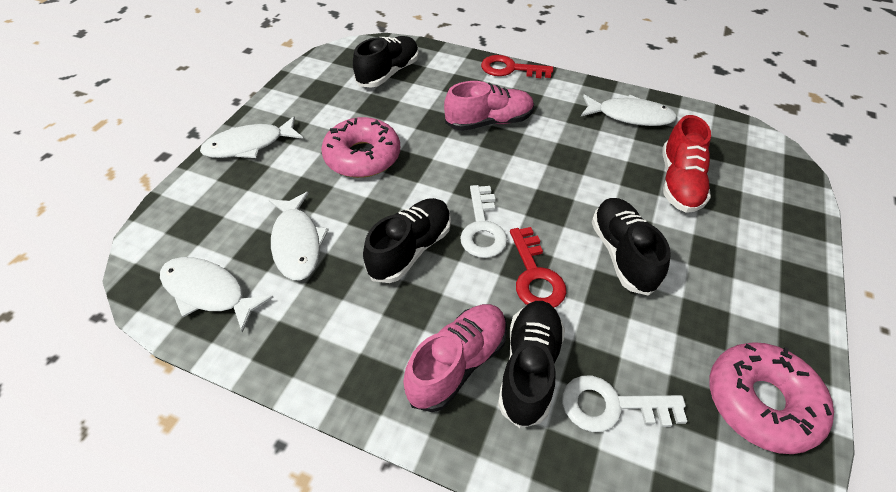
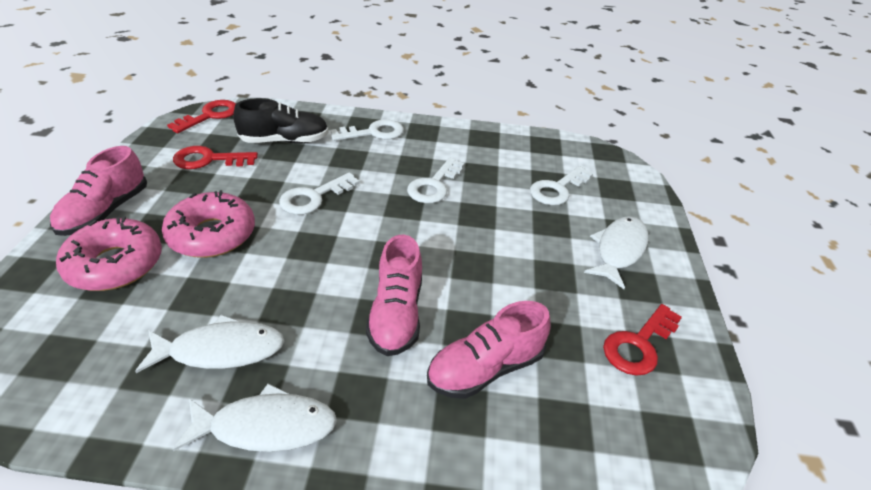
black shoe: [353,36,419,88] [363,198,451,283] [498,301,565,428] [592,198,671,296] = 4 -> [233,98,329,144] = 1
pink shoe: [403,304,507,412] [444,81,534,131] = 2 -> [50,146,147,236] [366,234,422,356] [427,301,550,399] = 3
red key: [481,55,553,78] [510,227,566,307] = 2 -> [167,100,236,133] [173,146,258,169] [603,304,682,376] = 3
red shoe: [663,115,711,213] = 1 -> none = 0
white fish: [160,257,273,333] [200,116,303,158] [269,192,329,280] [581,94,677,126] = 4 -> [135,315,284,373] [173,384,337,452] [584,216,648,289] = 3
white key: [460,185,507,258] [562,376,687,432] = 2 -> [279,172,360,215] [331,119,404,141] [407,158,464,203] [530,166,593,205] = 4

